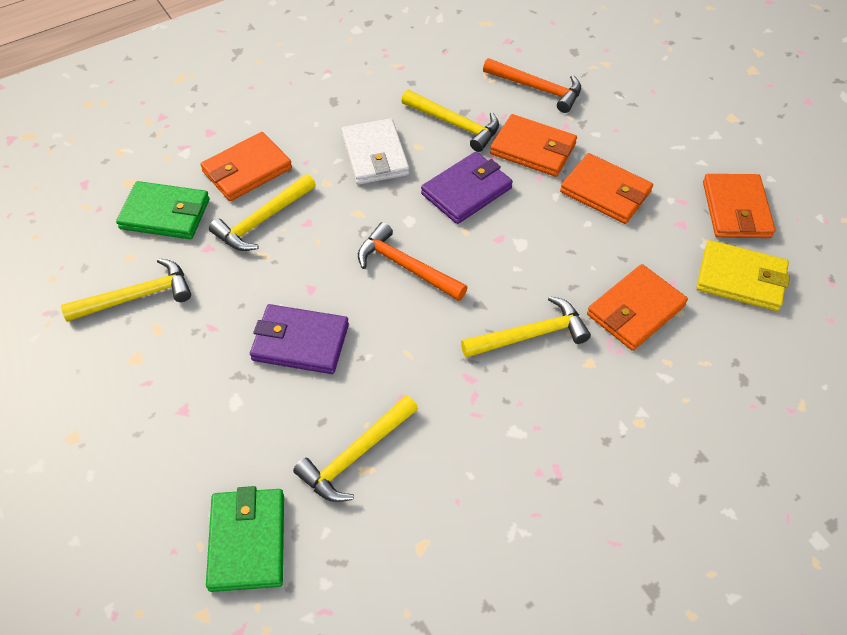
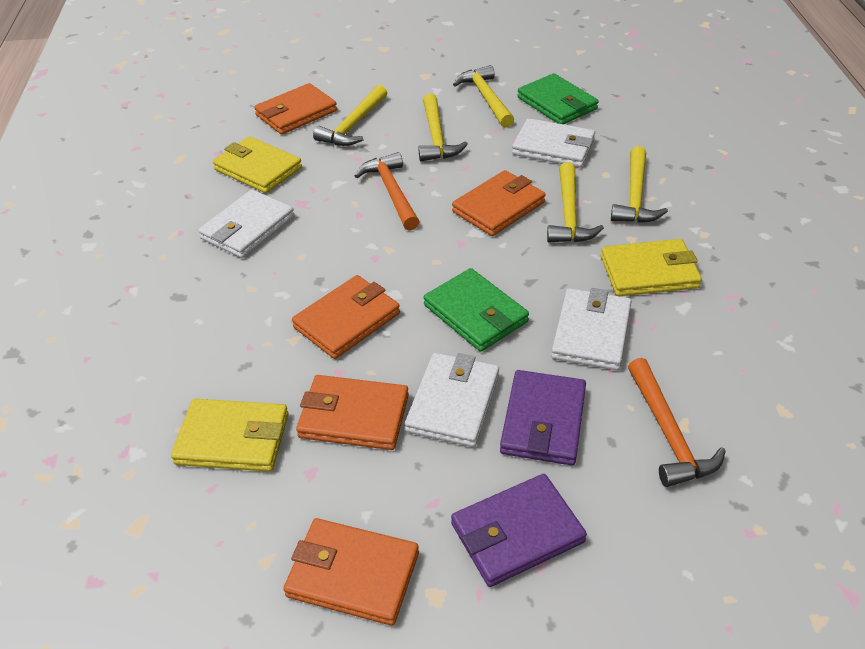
white wallet: [341,118,409,185] = 1 -> [198,189,294,258] [405,353,499,447] [512,118,595,167] [551,288,632,370] = 4
yellow wallet: [697,240,790,311] = 1 -> [171,399,288,472] [213,136,302,193] [601,239,702,296] = 3

